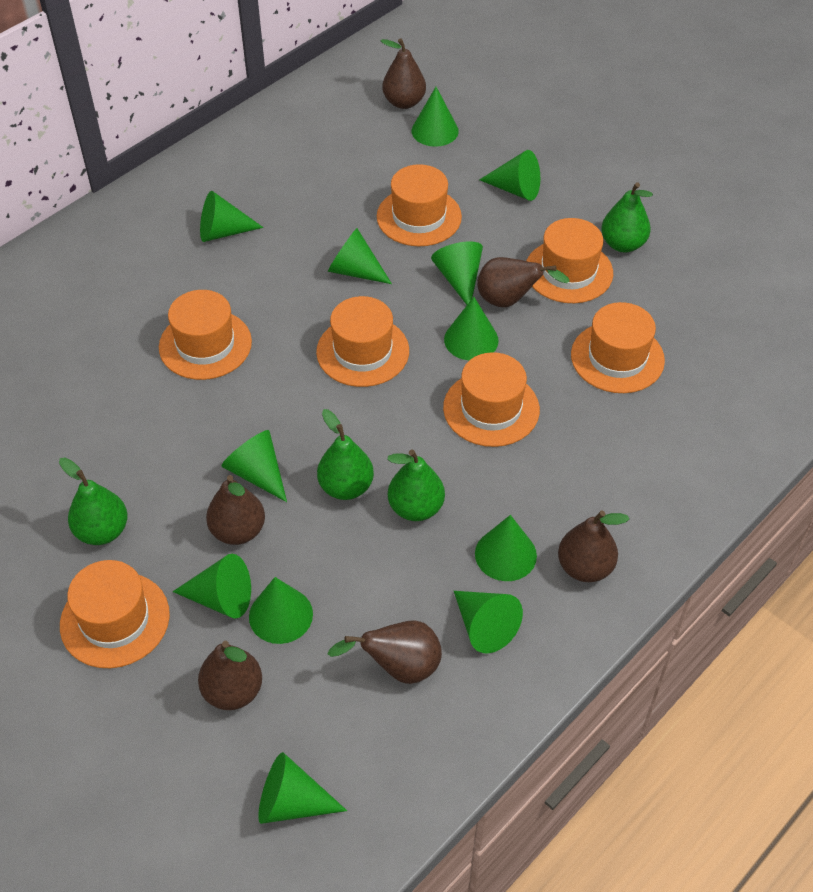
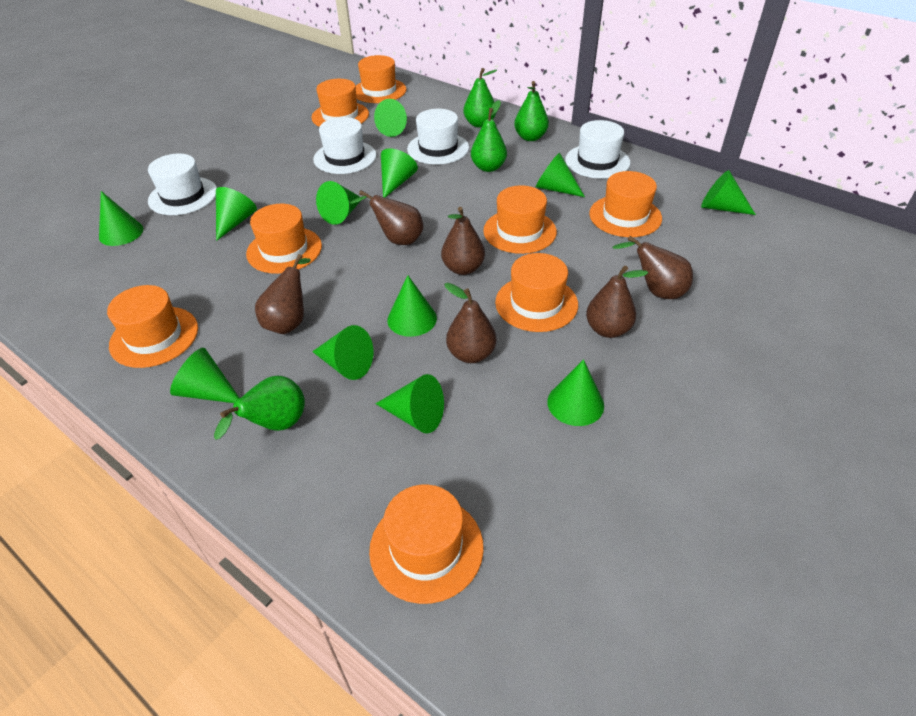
orange hat: [60,560,170,668] [159,290,252,380] [316,296,409,387] [377,164,462,246] [443,352,540,447] [526,218,613,303] [571,302,665,393] = 7 -> [107,285,198,368] [246,204,322,274] [311,79,369,127] [356,55,406,103] [369,484,484,604] [483,185,557,254] [495,253,578,332] [589,171,662,237] = 8
white hat: none = 0 -> [148,153,217,215] [313,117,376,174] [407,109,469,165] [565,120,630,179] = 4

